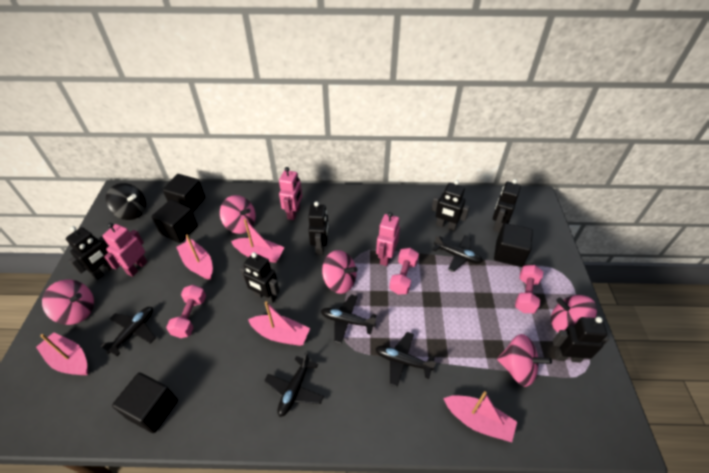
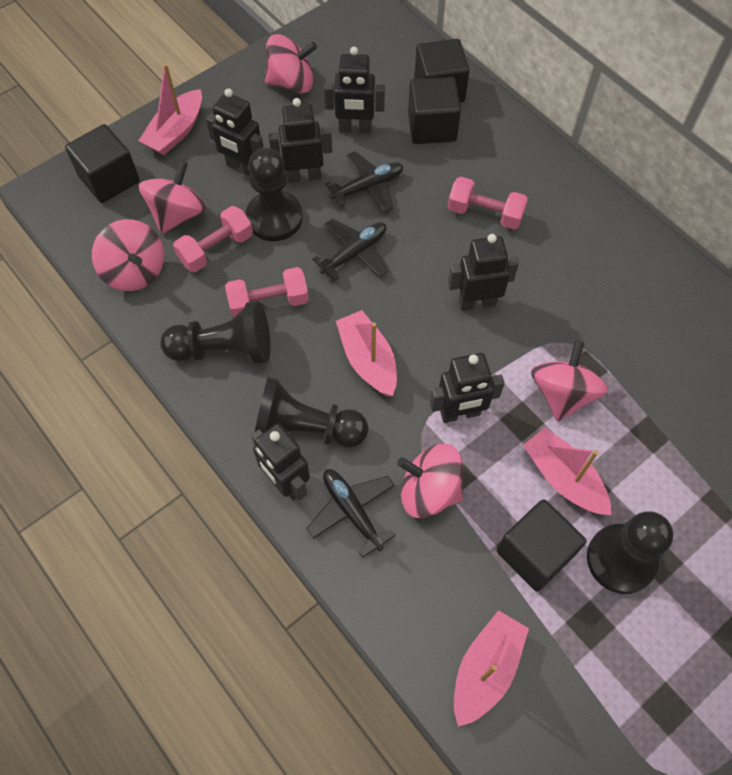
black pawn: none = 0 -> [160,301,270,364] [246,148,303,241] [255,377,368,448] [587,512,673,594] = 4
black plane: [100,307,156,356] [264,352,324,417] [321,295,376,344] [375,332,436,387] [433,235,483,272] = 5 -> [306,469,396,558] [312,219,388,281] [326,151,403,213] = 3
black spinning top: [106,183,146,220] = 1 -> none = 0
pink boat: [36,332,88,375] [176,234,213,280] [231,219,285,263] [248,301,310,346] [443,391,517,442] = 5 -> [138,64,202,155] [336,310,397,396] [454,610,529,727] [523,427,611,515] = 4
pink robot: [103,223,147,277] [279,167,302,220] [376,212,400,266] = 3 -> none = 0

